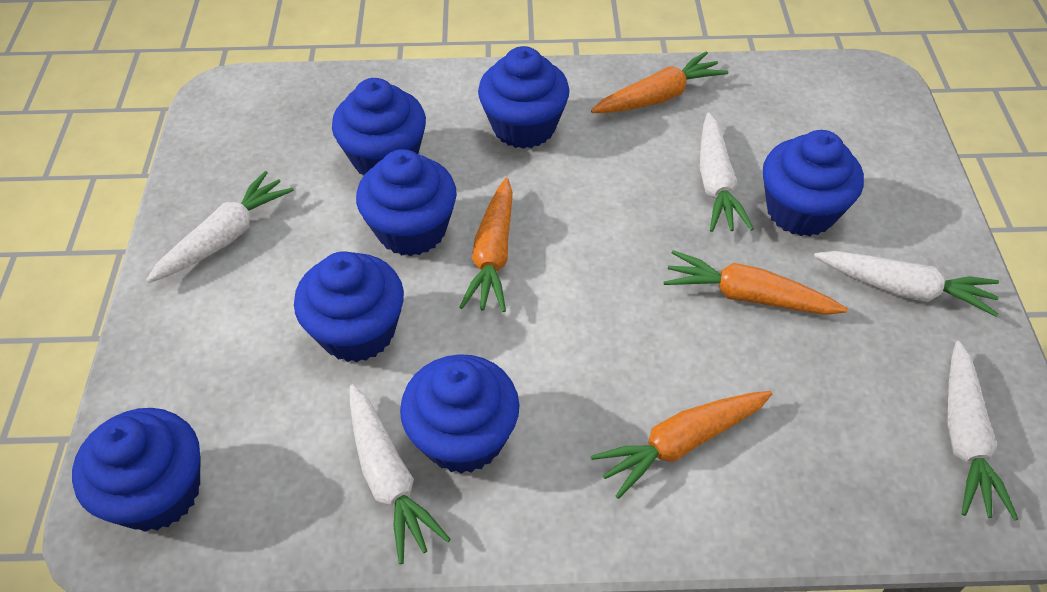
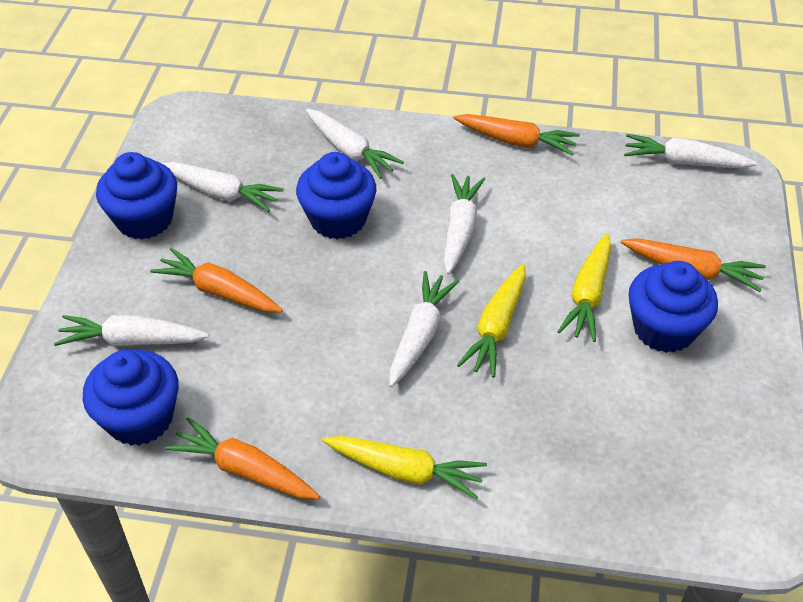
blue cupcake: [72,408,200,531] [294,251,404,362] [332,78,426,175] [356,149,457,256] [400,354,520,474] [478,46,570,149] [763,130,864,236] = 7 -> [83,350,179,446] [96,152,177,240] [296,152,377,239] [628,261,718,353] = 4
white carrot: [146,171,294,283] [350,384,451,564] [700,113,754,232] [814,251,999,317] [947,341,1018,521] = 5 -> [54,315,209,346] [162,162,284,212] [306,109,404,179] [389,271,459,387] [444,174,485,274] [624,134,758,168] = 6
yellow carrot: none = 0 -> [322,436,487,500] [457,264,526,378] [557,233,611,342] = 3

